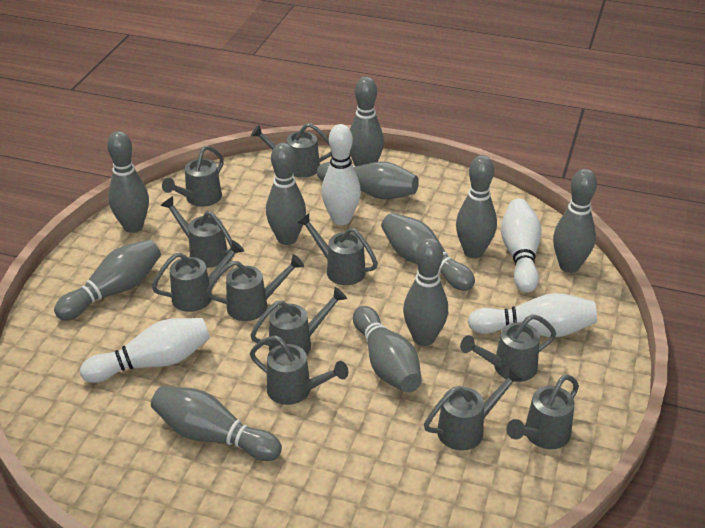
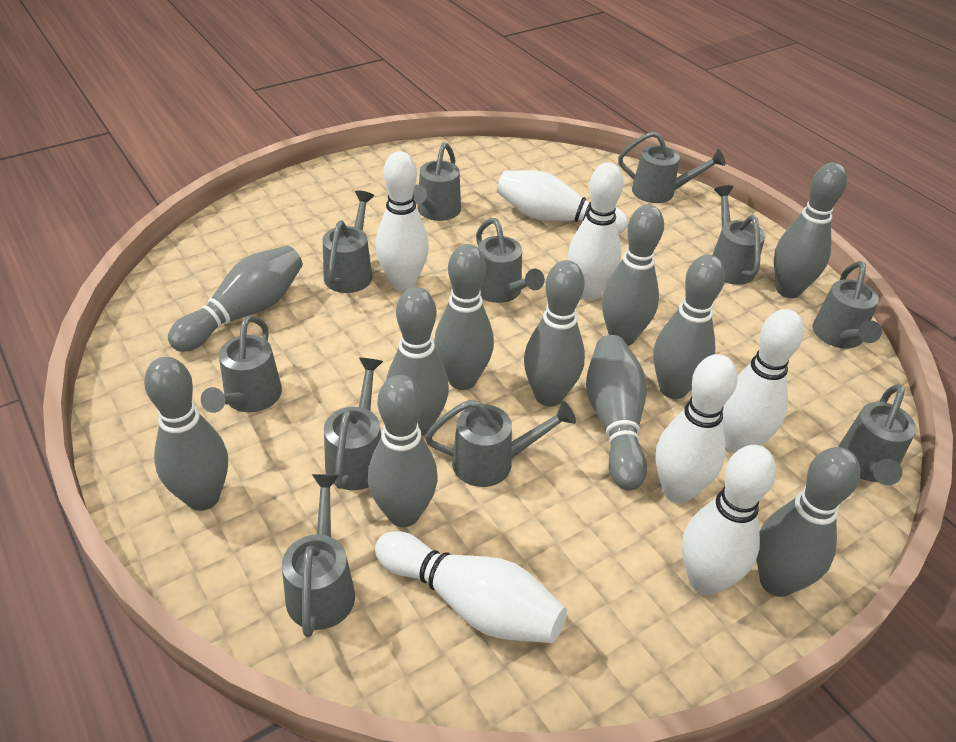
white bowling pin: [80,318,210,383] [321,124,361,225] [468,293,597,337] [501,198,541,293] = 4 -> [375,531,567,643] [376,151,429,291] [497,170,628,234] [568,162,624,301] [656,354,738,503] [682,445,776,595] [722,309,804,454] = 7

